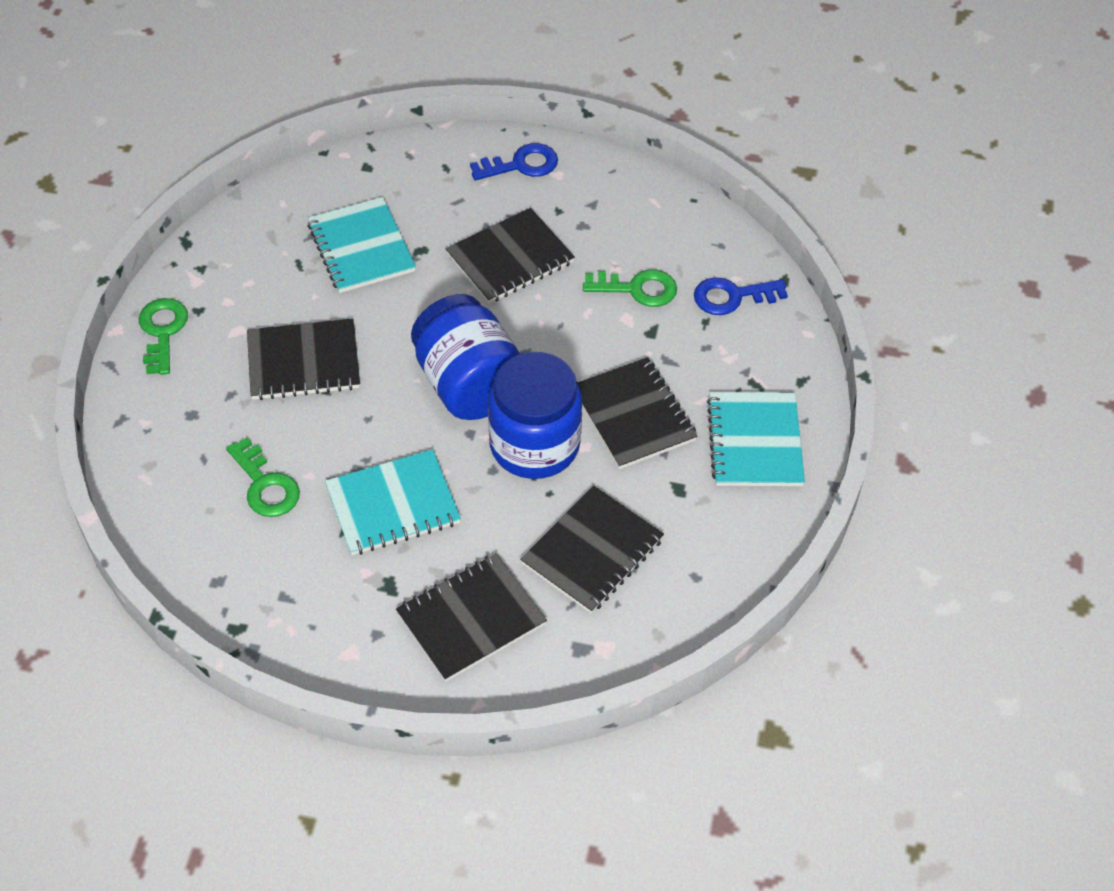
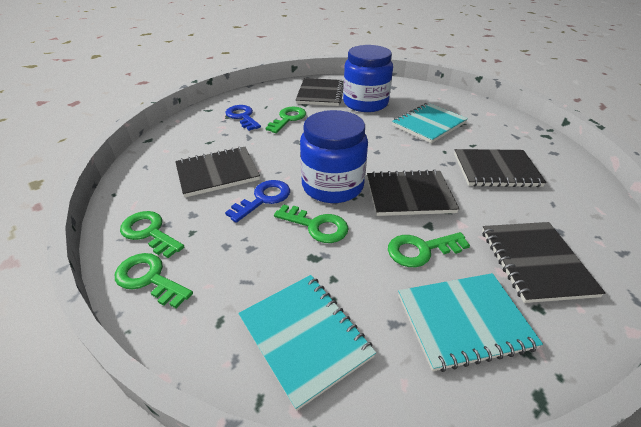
green key: [139,298,188,375] [226,437,300,517] [583,269,677,307] = 3 -> [115,253,193,308] [120,211,184,258] [266,107,306,133] [274,204,349,243] [388,232,470,267] = 5

